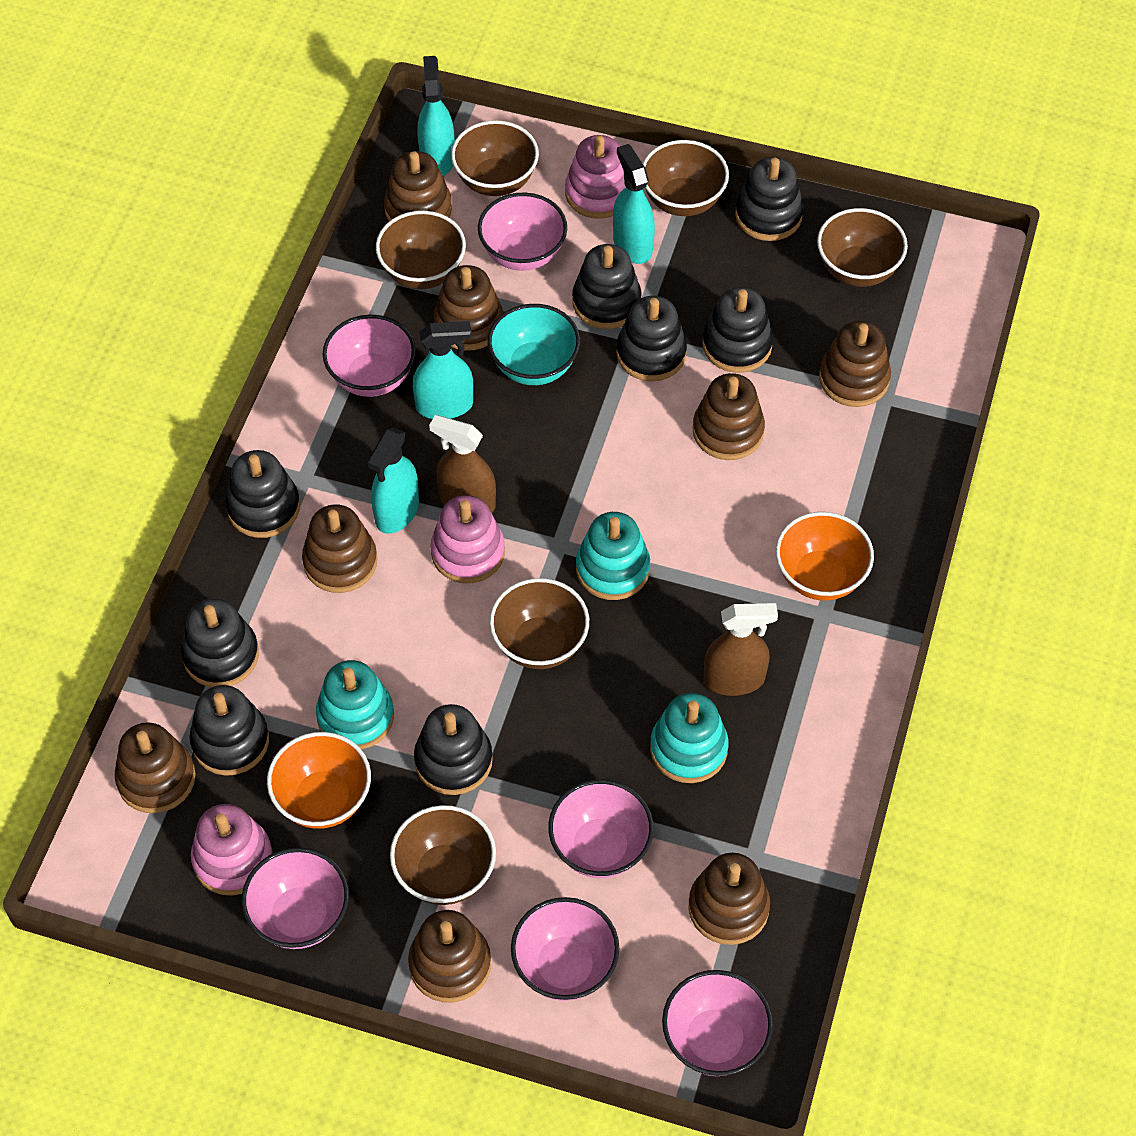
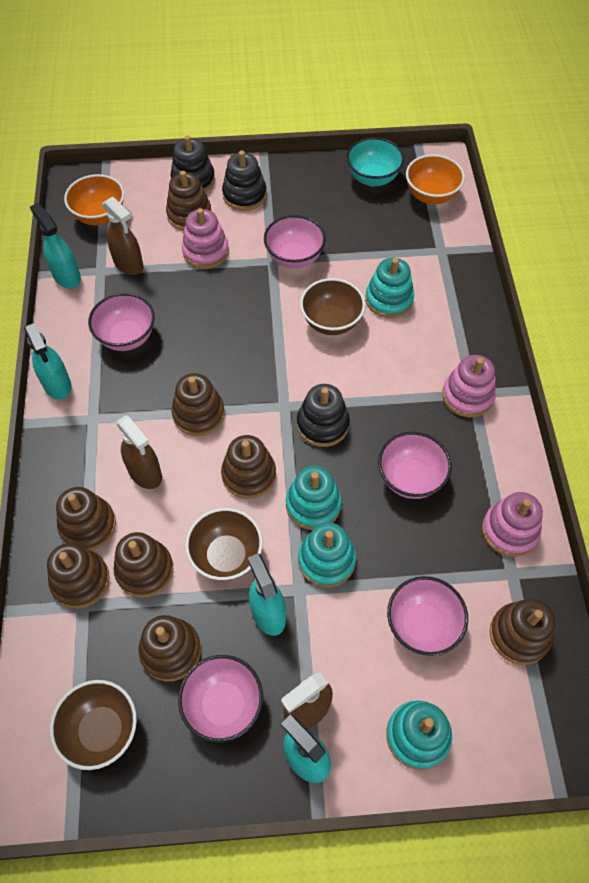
black stacking toy: [181,598,259,687] [189,685,269,776] [225,450,300,538] [414,704,493,795] [572,244,642,329] [616,296,687,382] [702,287,773,373] [735,157,804,241] = 8 -> [171,135,215,192] [222,151,267,211] [297,384,350,447] = 3
brown bowl: [376,210,466,289] [390,805,496,905] [451,120,539,196] [489,578,589,669] [643,140,729,216] [817,208,908,287] = 6 -> [50,680,137,770] [185,508,263,581] [300,278,365,335] = 3
brown spray bottle: [429,415,496,513] [704,603,778,696] = 2 -> [102,197,143,275] [116,415,162,489] [281,673,333,729] = 3
pink bowl: [242,848,349,949] [323,315,416,397] [478,193,567,271] [511,897,620,1001] [548,780,654,878] [662,970,773,1076] = 6 -> [88,293,155,351] [178,655,263,742] [264,215,326,268] [378,432,452,499] [387,576,468,656] = 5
turquoise stacking toy: [316,660,394,750] [576,512,650,600] [650,693,729,783] = 3 -> [286,466,342,530] [298,522,356,588] [365,258,414,318] [386,700,452,770] = 4

